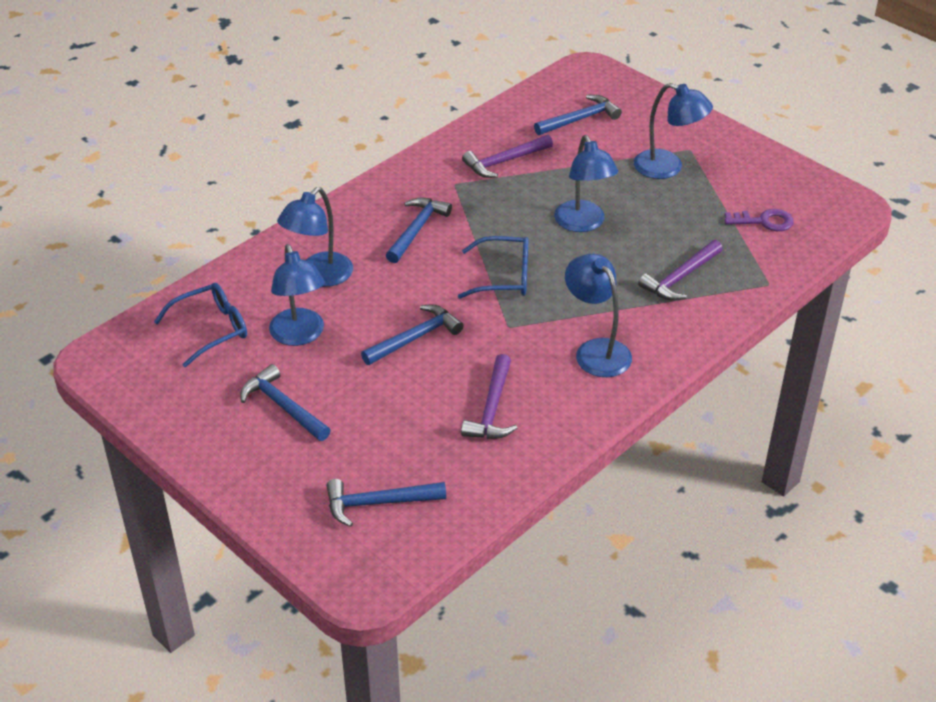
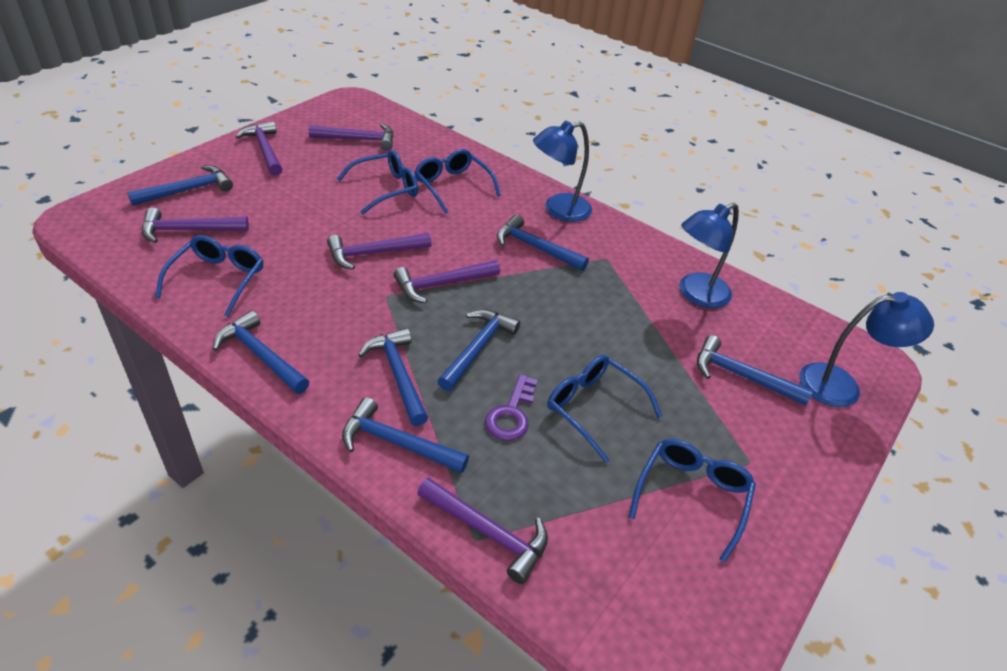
blue glasses: [154,283,247,367] [458,236,528,299] = 2 -> [155,235,263,317] [337,150,418,214] [414,149,501,214] [547,355,662,463] [628,439,756,563] = 5
blue hammer: [240,364,331,441] [326,479,446,527] [361,305,464,365] [386,197,452,263] [534,95,622,135] = 5 -> [127,165,233,206] [213,311,309,394] [342,397,469,473] [358,328,428,426] [438,309,520,391] [497,214,589,271] [697,335,813,405] = 7
blue lamp: [269,244,325,346] [277,187,353,287] [554,135,618,232] [565,254,632,377] [634,83,713,179] = 5 -> [533,121,592,222] [679,203,739,308] [799,292,934,407] = 3
purple hammer: [461,354,517,439] [462,135,553,178] [638,240,723,301] = 3 -> [142,208,249,243] [235,121,282,176] [309,124,394,150] [327,233,431,270] [394,260,500,303] [417,478,548,584] = 6

